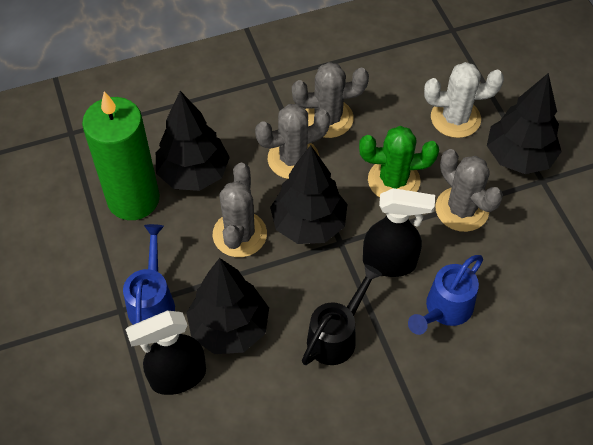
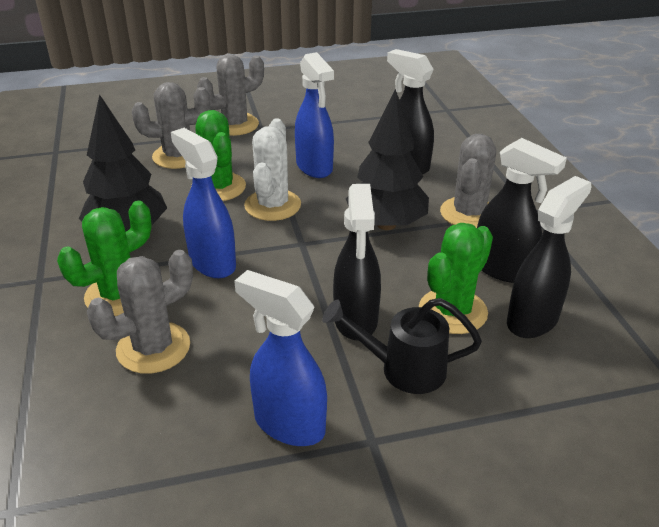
black spray bottle: [125,311,206,395] [363,188,435,277] = 2 -> [333,184,381,341] [387,49,434,174] [477,138,567,283] [507,176,592,338] = 4
black tree: [156,91,230,191] [186,258,269,354] [270,145,347,244] [487,73,562,174] = 4 -> [79,94,167,232] [346,89,429,230] = 2
blue spray bottle: none = 0 -> [171,128,236,278] [234,270,327,446] [295,52,334,178] = 3
blue watering can: [123,224,175,325] [408,255,483,335] = 2 -> none = 0
green cactus: [359,126,439,197] = 1 -> [57,201,152,316] [191,110,246,201] [419,223,493,334] = 3
green candle: [82,91,160,220] = 1 -> none = 0

